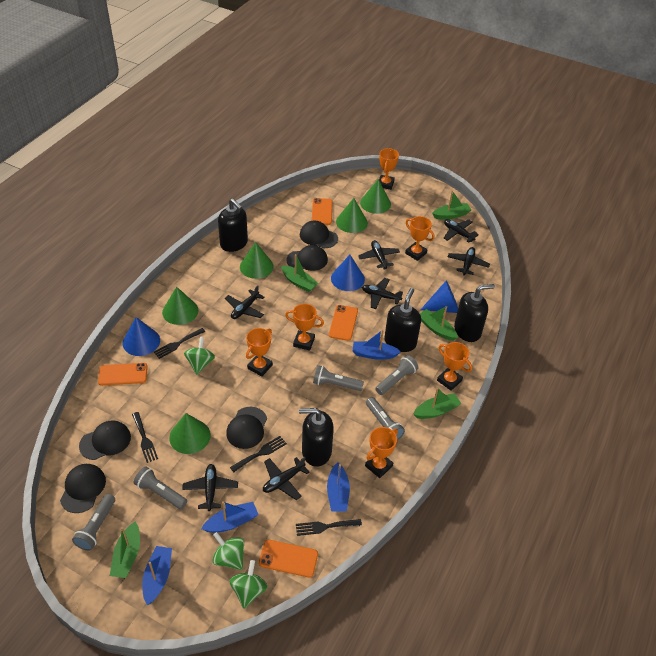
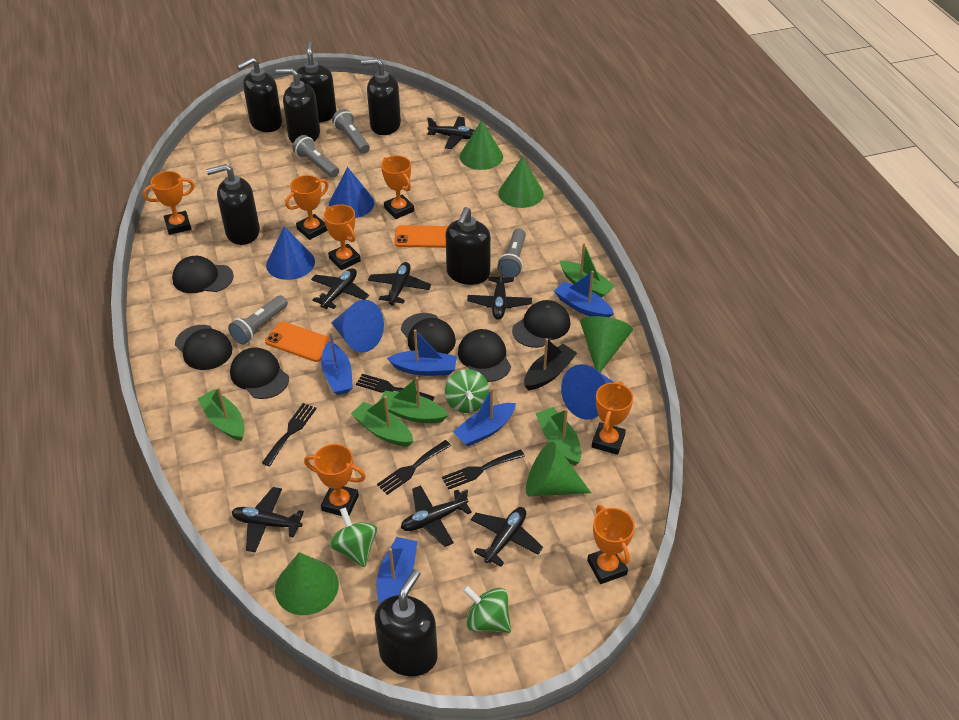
black boat: none = 0 -> [524,338,577,390] = 1
black cap: [60,464,106,513] [79,420,131,460] [226,407,267,449] [287,245,328,271] [300,221,338,248] = 5 -> [172,256,234,293] [175,325,232,370] [230,347,289,399] [401,313,456,354] [458,329,511,382] [512,300,570,348] = 6
black soap dispenser: [218,199,248,252] [299,408,334,467] [384,288,421,352] [454,284,495,342] = 4 -> [206,164,260,245] [237,58,282,132] [276,68,320,143] [296,41,336,122] [361,59,401,135] [375,569,438,677] [445,207,491,285] = 7
blue boat: [142,546,172,605] [201,501,259,533] [327,462,350,511] [352,329,401,360] = 4 -> [321,331,353,395] [377,537,418,603] [387,329,457,376] [453,388,516,447] [554,271,614,318] = 5
blue cone: [123,317,160,356] [331,255,365,291] [421,281,458,313] = 3 -> [266,226,315,280] [329,167,375,218] [331,300,384,353] [561,364,614,420] = 4
grey flashlight: [72,494,115,551] [134,466,187,509] [313,365,364,391] [366,397,405,440] [375,355,418,395] = 5 -> [228,295,288,345] [292,135,339,178] [332,109,370,154] [497,228,526,278] = 4
orange phone: [98,363,147,386] [259,540,318,578] [312,198,332,225] [329,305,358,341] = 4 -> [265,322,331,362] [394,225,448,248] = 2
orange trophy: [246,328,273,377] [285,304,324,351] [365,427,398,478] [379,148,399,190] [405,216,435,261] [437,342,472,391] = 6 -> [143,171,195,235] [285,175,329,240] [304,444,366,516] [323,204,361,270] [381,155,414,219] [587,505,635,584] [592,381,633,455] = 7

